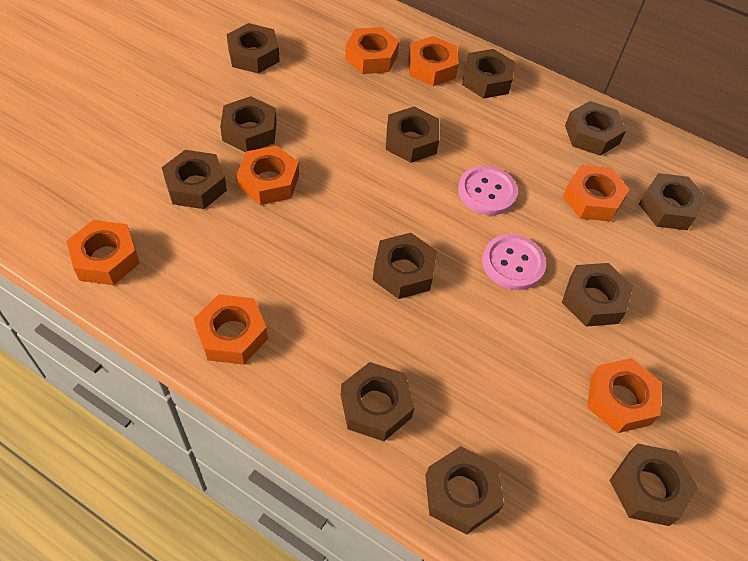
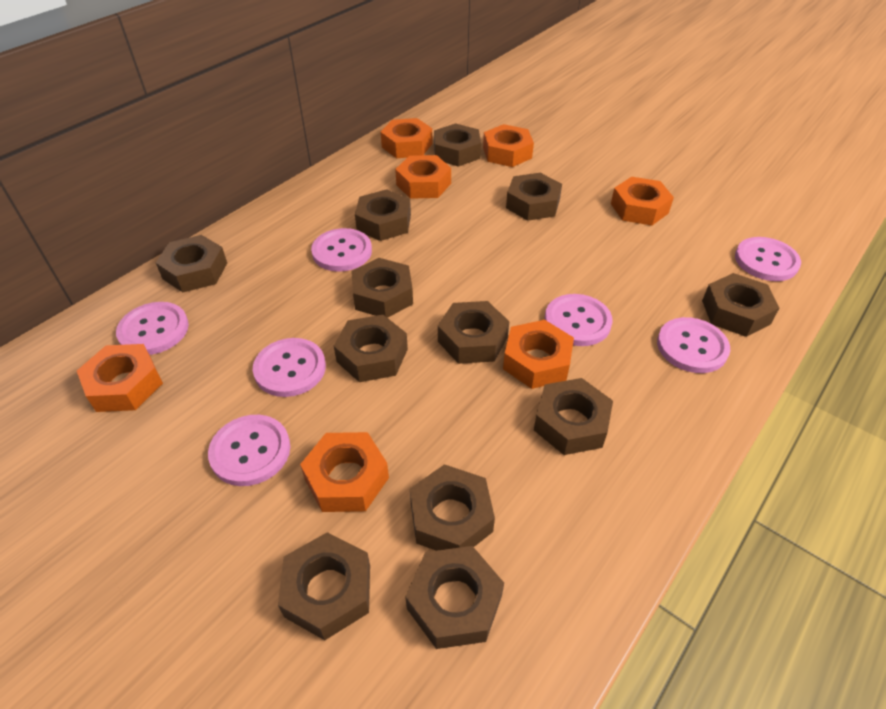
pink button: [458,166,518,215] [482,234,546,290] = 2 -> [116,302,189,355] [208,415,290,486] [253,338,326,397] [311,228,372,272] [545,294,613,346] [657,317,730,373] [735,237,801,281] = 7

